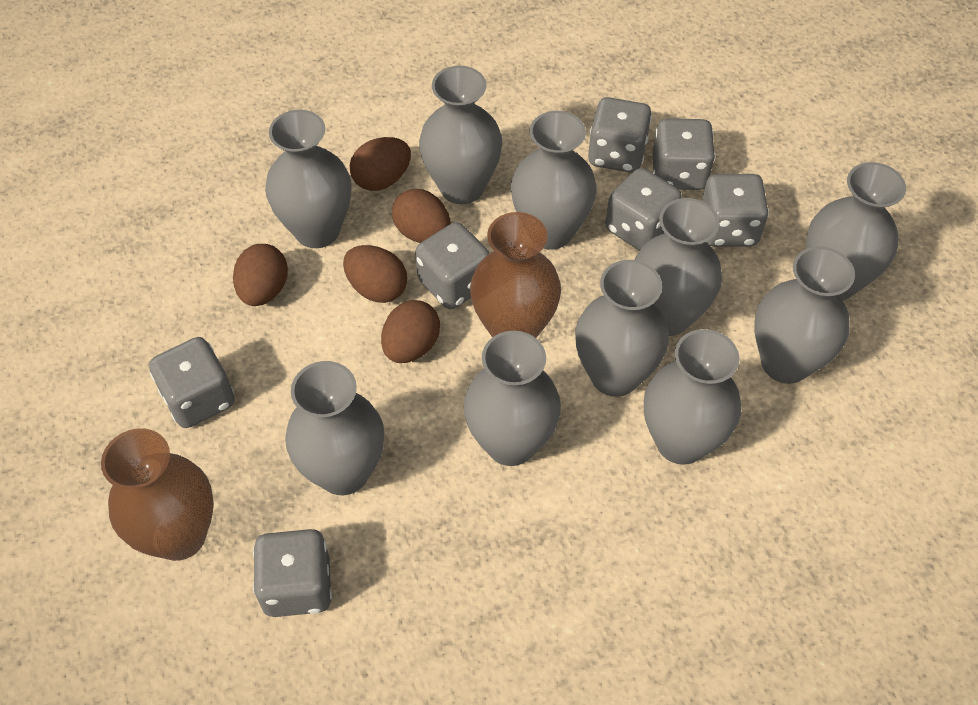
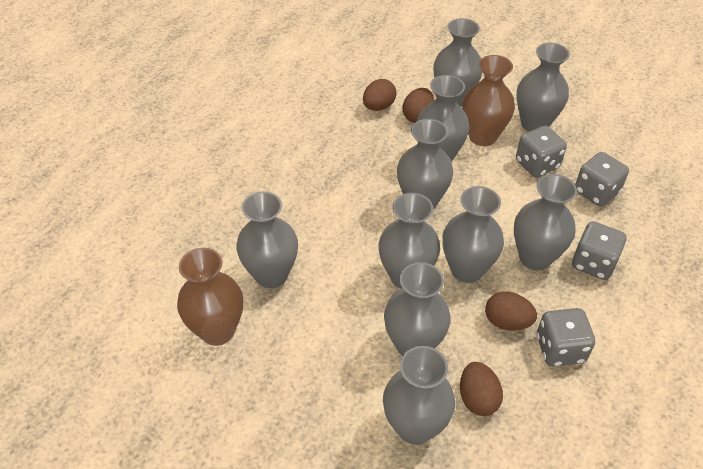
brown egg: [233,244,288,306] [343,245,407,303] [349,137,411,191] [381,300,440,363] [392,189,451,243] = 5 -> [363,79,396,111] [403,88,434,123] [460,362,503,416] [485,292,537,331] = 4
grey dice: [149,337,235,428] [253,529,332,617] [415,222,490,309] [588,97,652,173] [606,168,682,251] [652,118,716,190] [702,174,769,247] = 7 -> [516,126,567,177] [536,308,595,367] [572,222,627,280] [575,152,629,207] = 4

